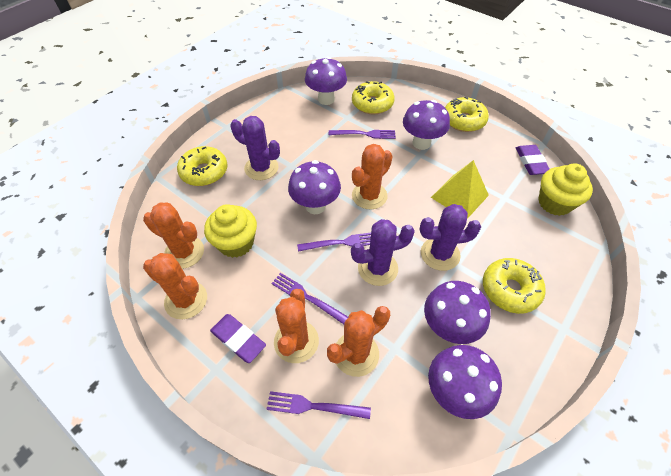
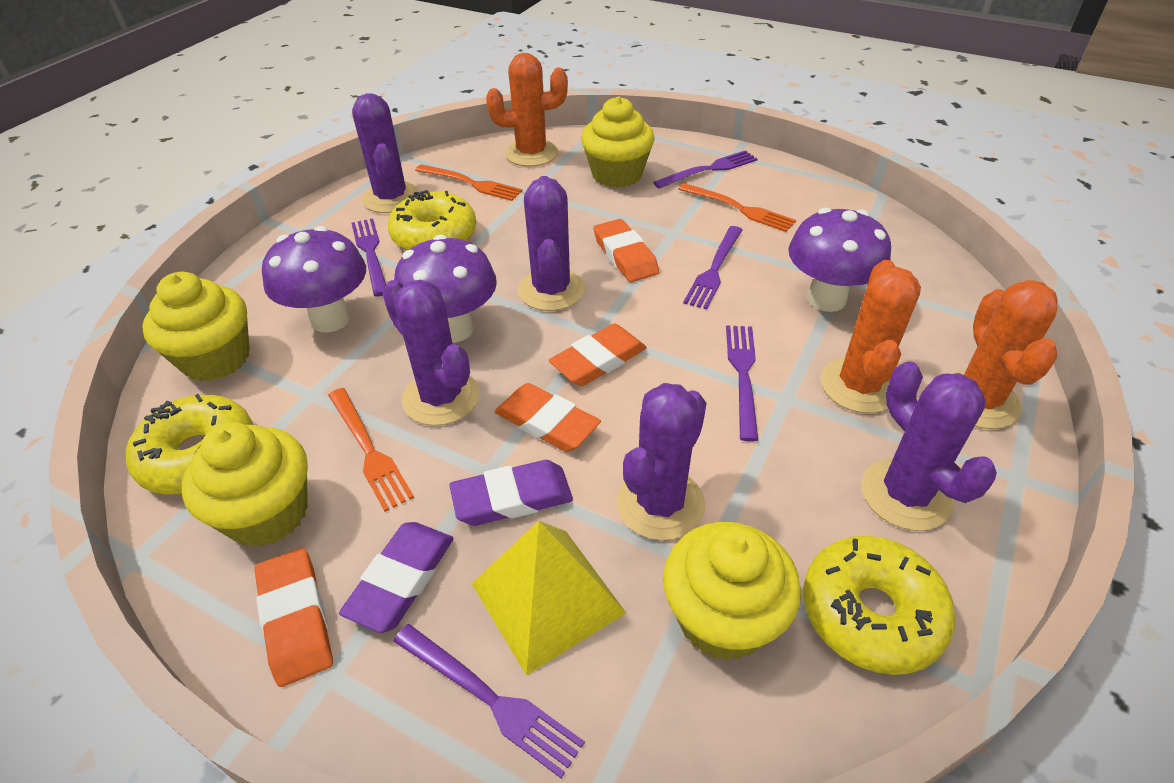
orange cactus: [143,202,204,269] [143,253,207,319] [274,289,319,363] [327,306,390,377] [352,144,393,209] = 5 -> [486,53,568,166] [820,260,921,413] [949,280,1058,429] = 3
orange eraser: none = 0 -> [254,548,333,687] [495,383,601,452] [549,323,647,386] [593,219,659,282] = 4
orange fork: none = 0 -> [328,388,414,512] [415,164,523,201] [678,183,796,232] = 3
purple cactus: [231,116,280,180] [351,219,415,286] [420,204,481,271] = 3 -> [352,93,420,213] [382,280,479,426] [518,176,585,311] [616,383,707,541] [861,361,997,531] = 5
purple fork: [266,391,371,419] [271,273,348,324] [297,233,371,252] [329,130,396,139] = 4 -> [351,218,386,297] [393,624,585,778] [653,150,757,189] [683,226,743,310] [726,325,758,442] = 5
purple mushroom: [288,160,341,214] [305,57,347,105] [403,100,450,150] [424,281,491,344] [428,345,502,419] = 5 -> [262,226,366,333] [394,235,497,343] [788,208,891,312] = 3
yellow cupcake: [204,204,257,258] [538,164,593,216] = 2 -> [142,272,250,381] [182,422,308,547] [581,97,654,188] [663,522,801,661] = 4
yellow donut: [177,146,228,186] [352,81,395,114] [445,96,489,132] [483,258,546,314] = 4 -> [126,394,253,494] [388,190,476,250] [803,536,955,675] = 3

